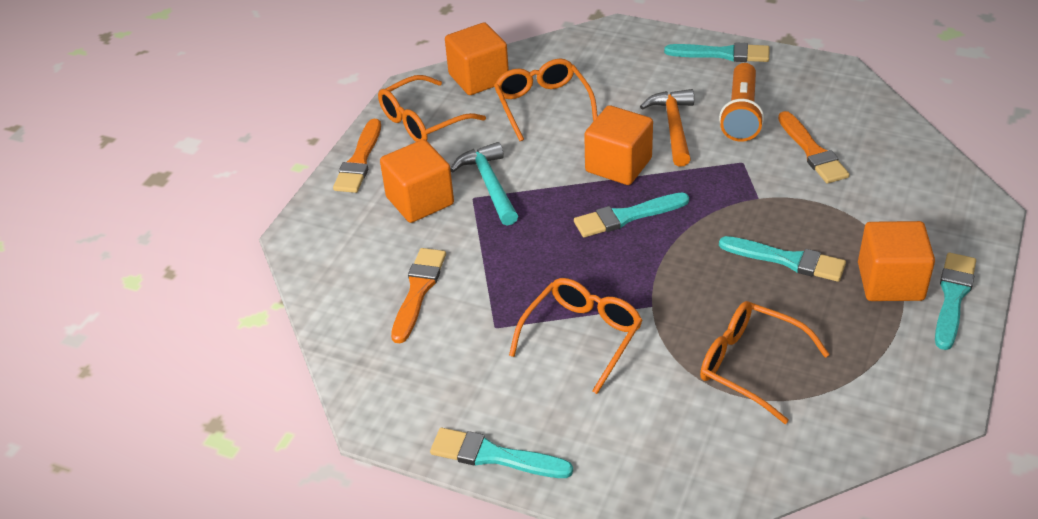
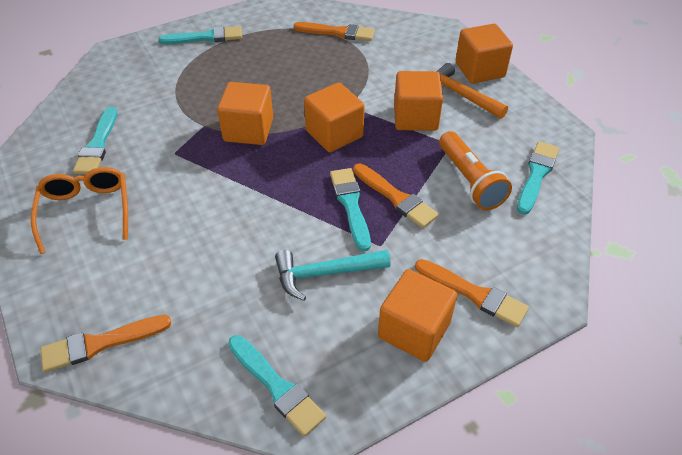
orange brush: [333,119,381,193] [391,248,446,343] [778,111,850,183] = 3 -> [40,315,172,372] [293,22,375,41] [353,164,439,228] [415,259,529,327] = 4
orange cube: [380,139,454,223] [445,22,509,95] [584,105,653,185] [858,221,935,301] = 4 -> [217,82,273,145] [304,82,365,152] [378,269,457,362] [394,71,443,131] [456,24,513,83] = 5
orange glasses: [378,75,486,142] [494,59,598,141] [509,278,643,394] [700,301,830,424] = 4 -> [31,167,128,254] = 1

